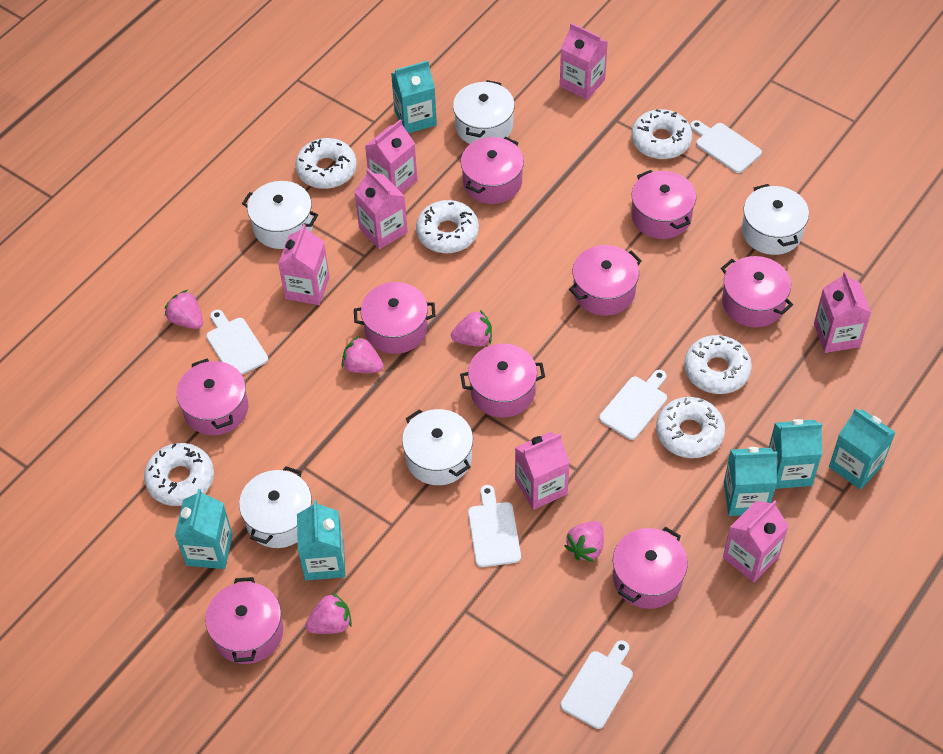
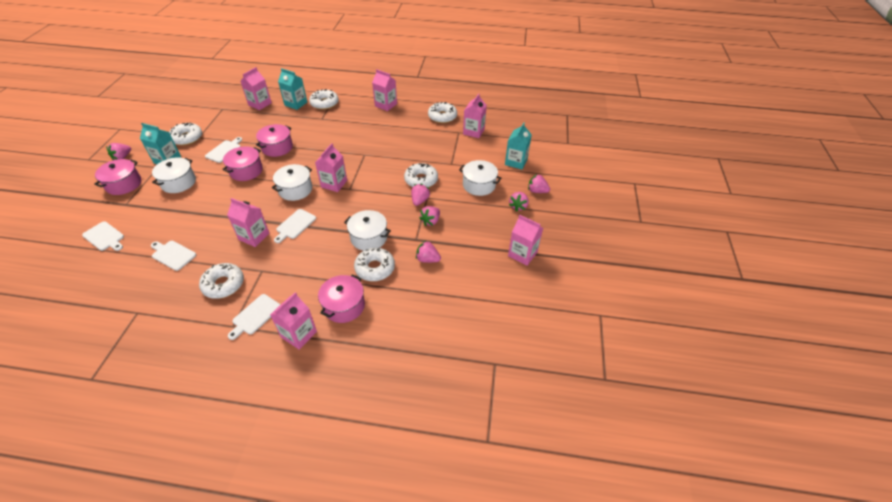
pink pot: [176,359,248,435] [205,577,283,664] [354,282,436,354] [460,344,545,418] [461,137,524,204] [569,245,642,316] [613,527,688,609] [631,170,696,239] [721,256,793,327] = 9 -> [94,159,141,195] [223,146,263,181] [256,124,293,157] [318,274,365,323] = 4
pink strawberry: [165,290,203,329] [305,592,352,634] [342,336,383,373] [451,310,492,347] [565,521,604,562] = 5 -> [106,143,131,160] [411,184,430,206] [416,241,441,263] [419,206,440,226] [509,192,529,212] [528,174,550,193] = 6
turquoise carton: [175,489,233,569] [297,500,345,580] [391,60,437,133] [724,447,777,516] [769,419,823,489] [829,408,896,490] = 6 -> [140,123,181,164] [278,68,307,110] [505,123,532,169] = 3
white pot: [239,466,312,548] [242,181,318,249] [402,409,473,485] [453,80,515,144] [742,184,809,255] = 5 -> [152,157,196,193] [272,164,312,201] [344,210,391,251] [459,160,501,196] = 4

